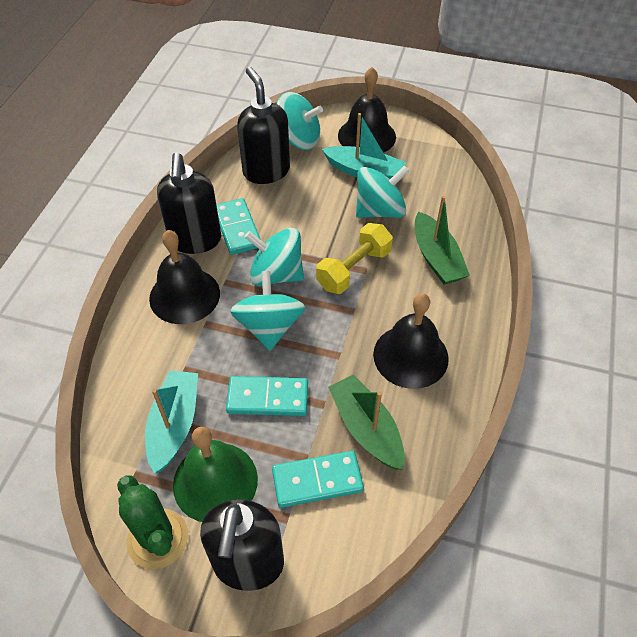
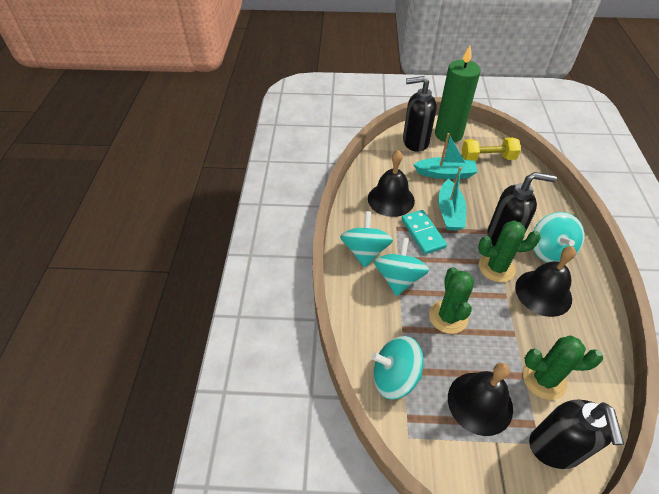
green bell: [173,427,258,522] = 1 -> none = 0
green boat: [328,374,405,470] [415,196,470,285] = 2 -> none = 0
green cactus: [117,475,188,569] = 1 -> [429,267,474,334] [478,220,541,282] [523,335,603,400] = 3
green candle: none = 0 -> [435,45,481,143] = 1
turquoise domino: [216,198,261,255] [226,376,308,416] [272,451,364,508] = 3 -> [402,210,447,254] = 1

